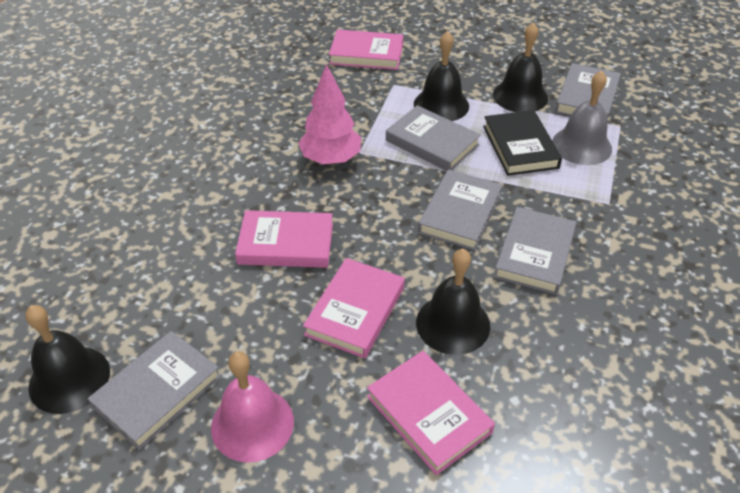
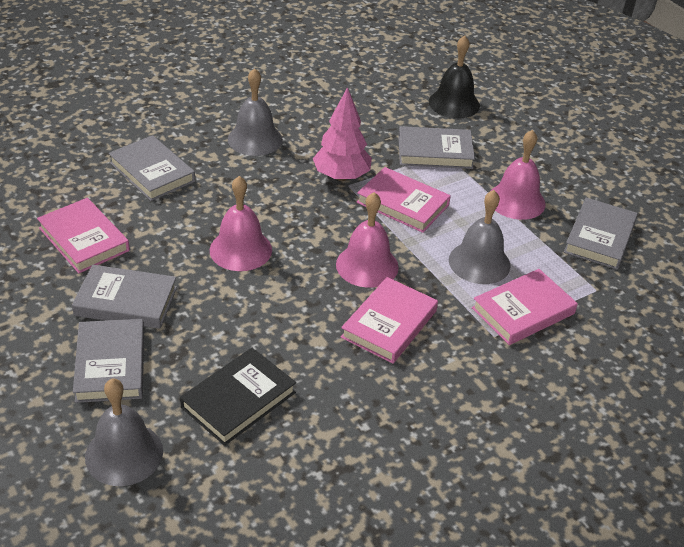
black bell: [26,305,110,414] [414,31,469,121] [416,249,490,355] [493,22,548,112] = 4 -> [429,35,480,119] = 1
grey bell: [552,70,612,165] = 1 -> [85,379,163,486] [228,68,283,156] [449,190,511,284] = 3
pink bell: [211,351,294,463] = 1 -> [210,176,272,271] [336,192,399,288] [491,130,545,220] = 3

